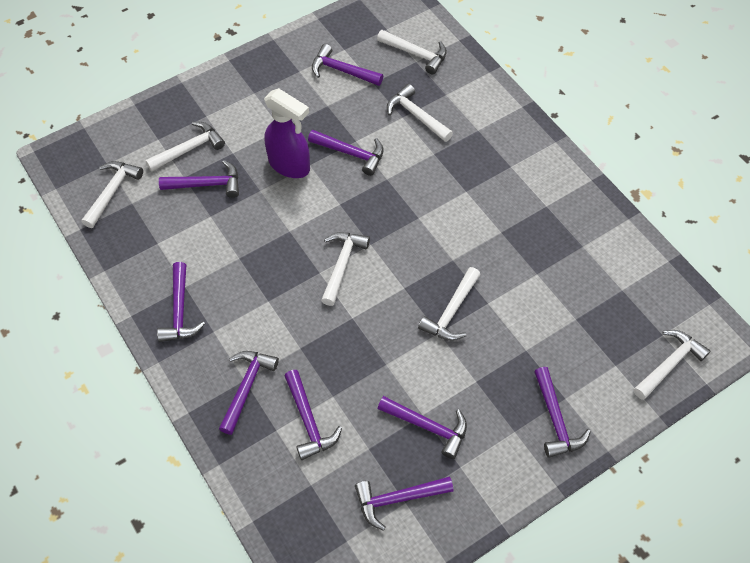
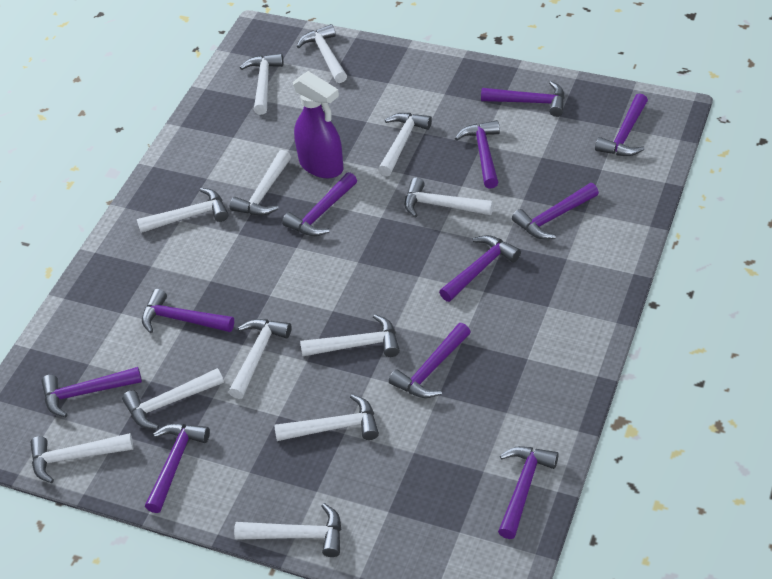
purple hammer: [157,262,205,342] [159,160,239,198] [219,351,279,435] [284,370,342,460] [308,130,384,176] [312,44,383,86] [355,477,454,531] [378,396,467,459] [534,367,591,458] = 9 -> [41,367,142,418] [142,289,234,333] [145,424,210,513] [282,172,357,236] [389,323,471,398] [439,235,521,302] [455,120,500,189] [481,81,565,117] [498,446,559,539] [512,183,599,239] [595,93,648,156] = 11
white hammer: [81,161,143,228] [145,122,225,172] [321,232,370,306] [377,30,447,75] [387,84,453,142] [418,267,481,341] [633,330,710,400] = 7 -> [30,433,133,483] [122,368,224,429] [137,188,228,233] [229,319,292,399] [230,150,291,216] [234,503,341,557] [240,53,283,115] [274,394,379,441] [296,24,347,83] [300,314,400,357] [378,113,432,176] [405,177,493,217] = 12

